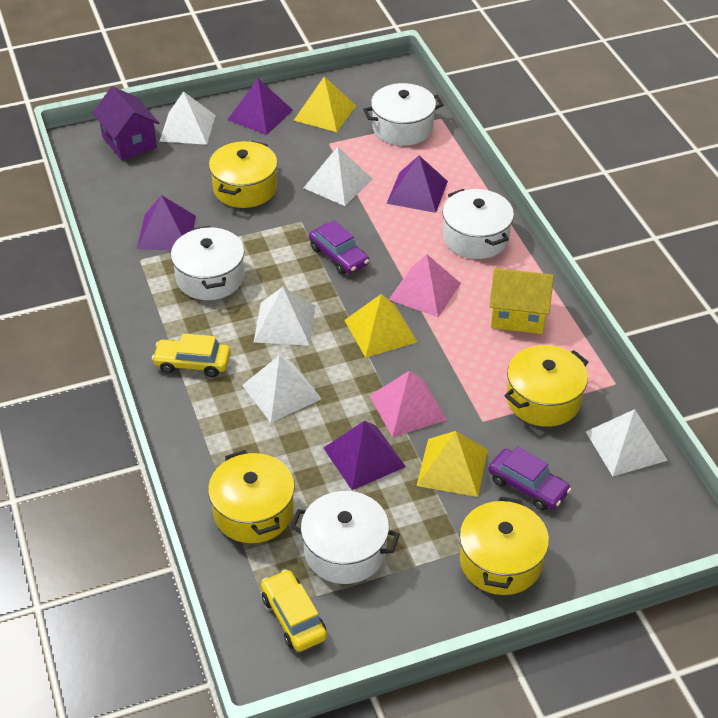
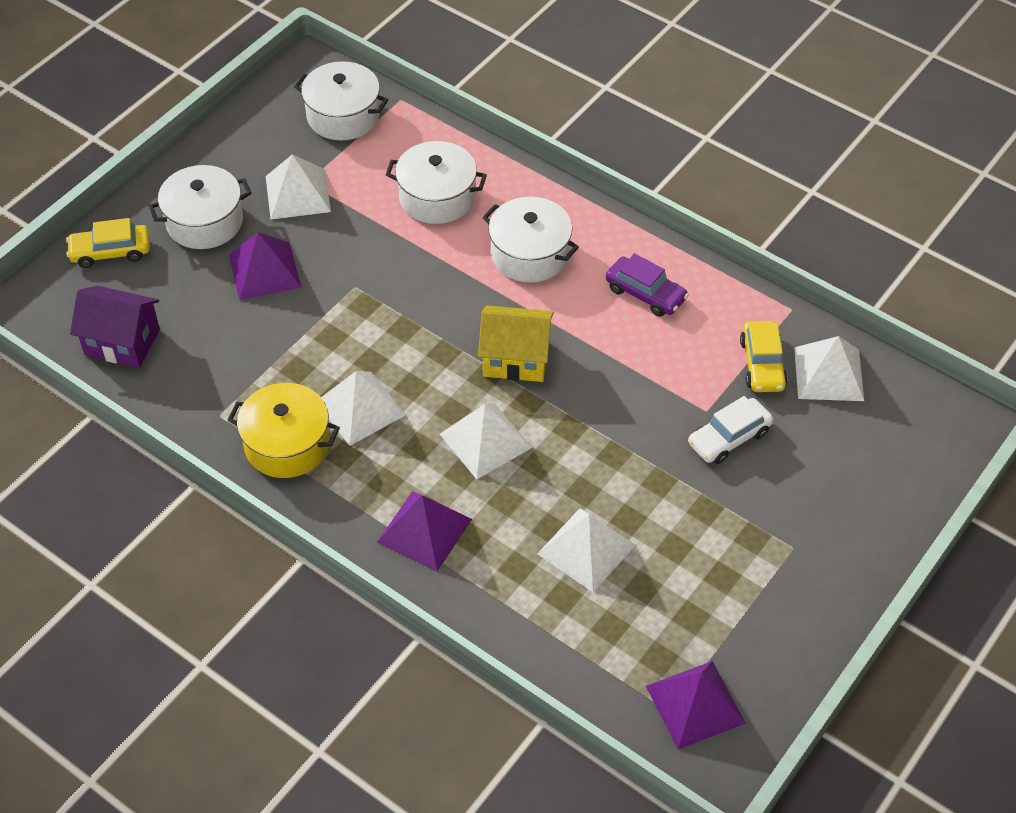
pink pyramid: [369,371,447,437] [389,254,461,317] = 2 -> none = 0
purple car: [309,220,369,275] [488,446,572,511] = 2 -> [606,253,689,317] = 1
purple pyramid: [137,195,196,250] [228,79,293,135] [323,421,406,490] [386,156,448,213] = 4 -> [229,232,302,300] [377,491,472,571] [646,661,746,749] = 3
white car: none = 0 -> [688,396,773,464] = 1
yellow pot: [208,450,295,543] [209,141,277,208] [459,497,549,595] [504,345,588,427] = 4 -> [228,383,340,478] = 1
yellow pyramid: [293,77,356,132] [344,294,417,358] [417,431,488,497] = 3 -> none = 0

